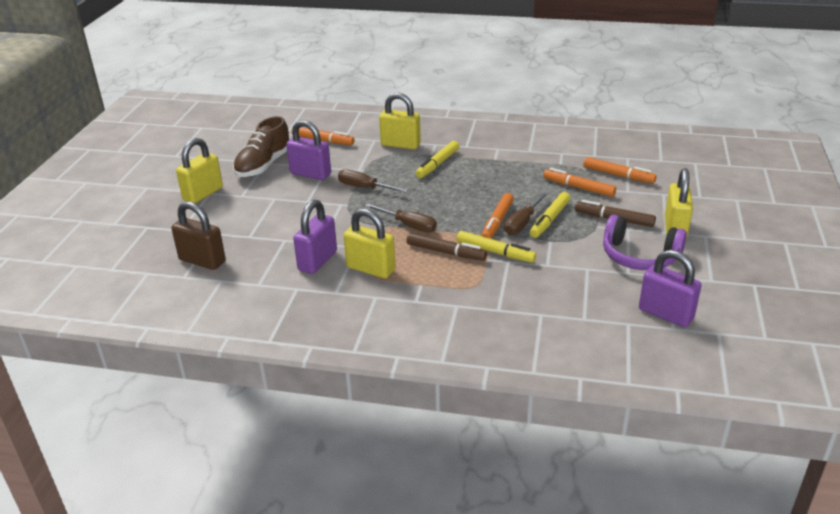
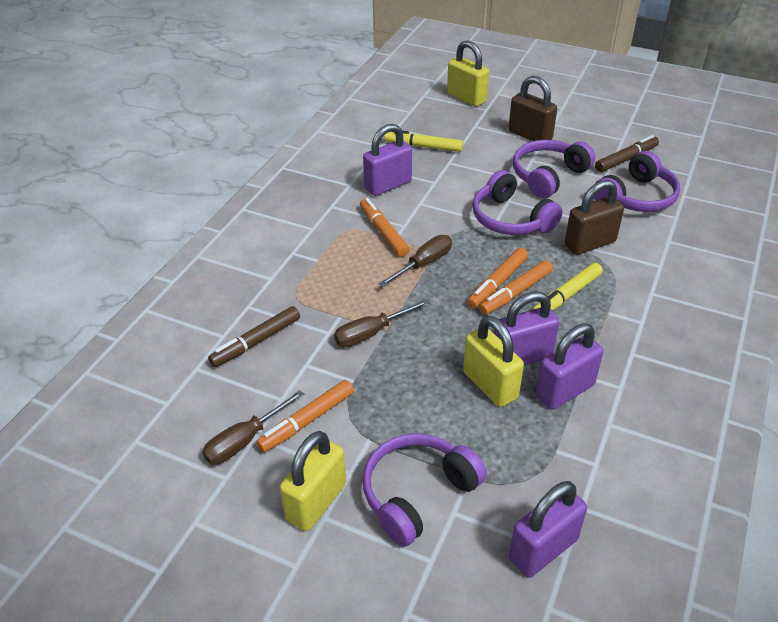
brown padlock: [172,201,226,270] = 1 -> [509,76,557,141] [565,180,624,255] = 2
brown shoe: [233,116,289,177] = 1 -> none = 0
purple headphones: [603,215,687,270] = 1 -> [363,433,487,546] [472,170,562,235] [513,140,595,198] [594,151,680,212] = 4
purple padlock: [286,120,331,180] [293,200,337,274] [639,250,702,327] = 3 -> [363,124,412,196] [494,291,559,365] [509,481,587,578] [536,323,603,410] = 4
yellow marker: [416,141,459,178] [457,231,536,263] [530,192,570,238] = 3 -> [384,130,463,152] [532,263,603,311] = 2
yellow padlock: [176,138,223,203] [344,208,395,279] [379,93,421,150] [665,168,693,239] = 4 -> [280,431,346,531] [447,40,489,107] [463,316,524,407] = 3

